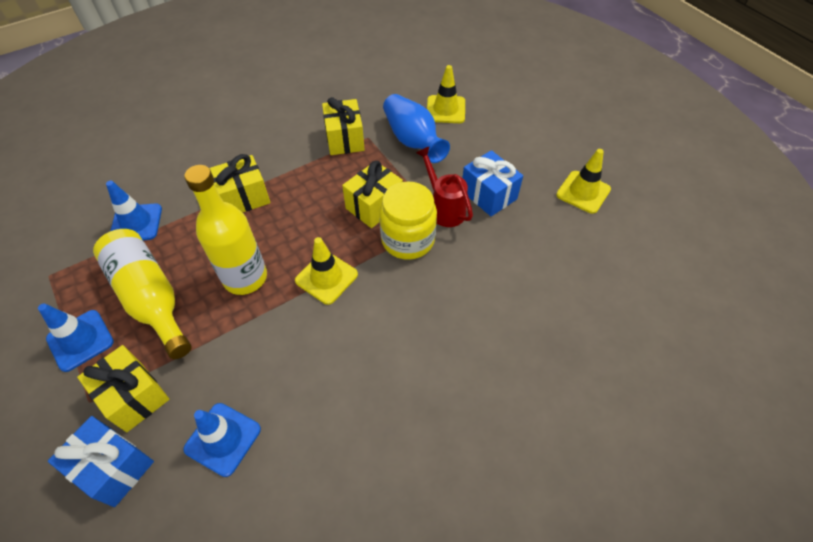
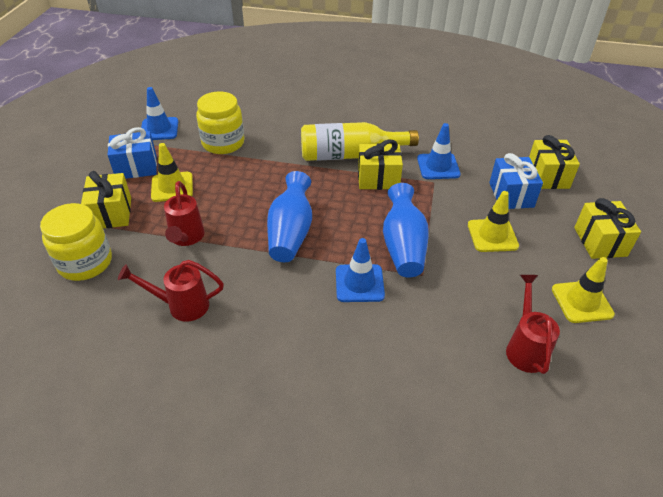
blue vase: [383,94,450,163] = 1 -> [267,171,312,262] [383,183,429,278] = 2
red watering can: [416,146,473,227] = 1 -> [118,260,224,322] [164,181,205,246] [506,275,560,374] = 3
yellow bottle: [93,229,192,359] [184,165,267,295] = 2 -> [301,122,419,161] = 1
yellow jar: [379,181,437,260] = 1 -> [40,203,112,281] [196,92,244,154] = 2

